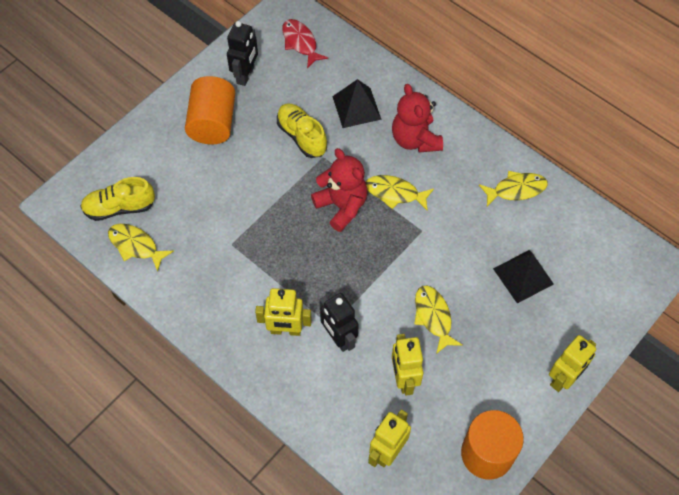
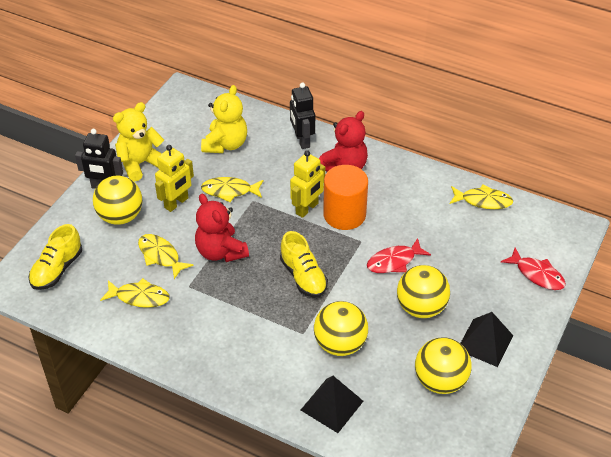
orange cylinder: [185,76,235,145] [461,410,524,480] = 2 -> [323,165,368,230] = 1
red fish: [282,19,328,68] = 1 -> [367,238,431,273] [501,248,566,290] = 2
yellow ball: none = 0 -> [93,176,142,225] [314,301,368,356] [397,265,450,318] [415,337,471,394] = 4
yellow robot: [255,288,312,336] [368,409,411,467] [392,334,423,396] [549,335,596,392] = 4 -> [155,145,194,212] [290,150,325,218] = 2
yellow teddy bear: none = 0 -> [113,102,164,182] [201,85,247,153] = 2

